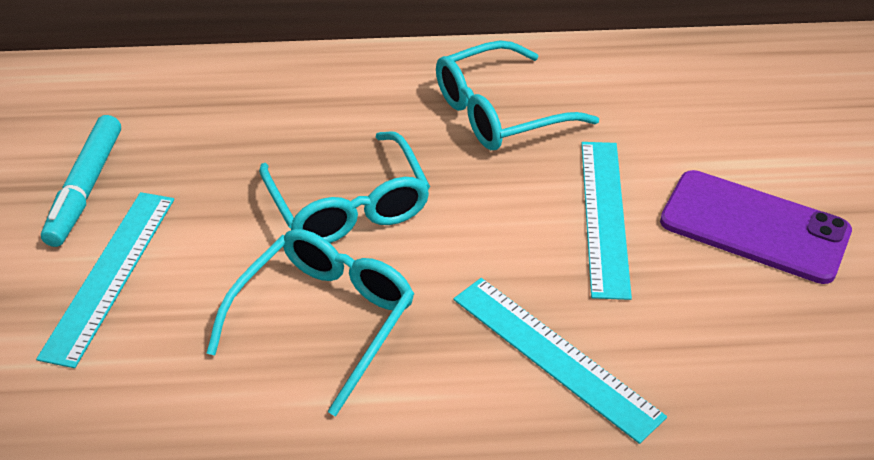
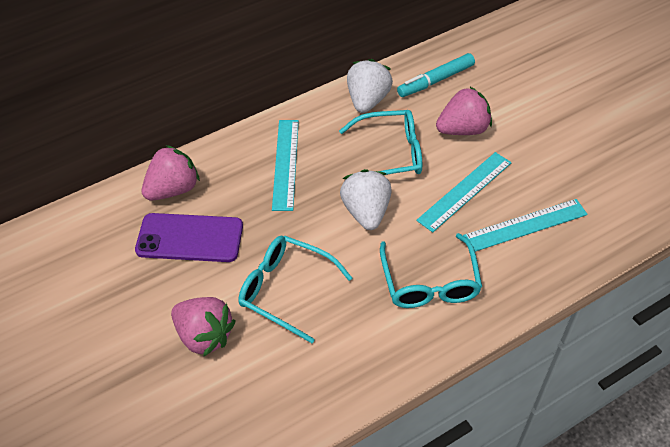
pink strawberry: none = 0 -> [142,145,200,200] [171,297,235,357] [436,87,492,135] = 3
white strawberry: none = 0 -> [340,169,392,230] [347,59,393,113] = 2

